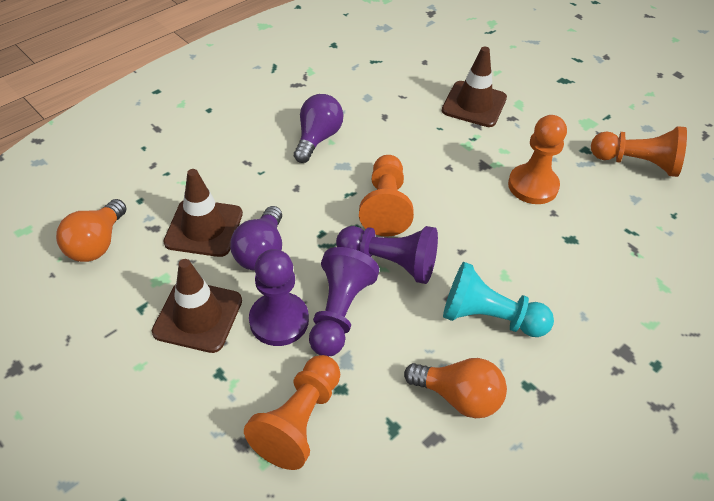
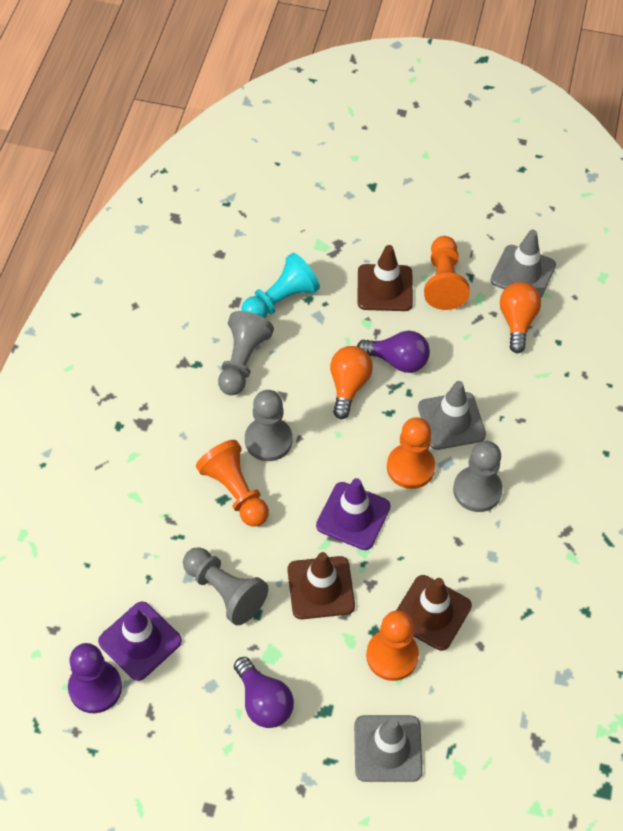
grey pawn: none = 0 -> [183,547,268,625] [218,311,274,395] [245,390,292,461] [453,441,503,512] = 4
grey traffic cone: none = 0 -> [354,715,423,782] [418,381,486,450] [490,229,556,298] = 3
purple pawn: [249,249,309,346] [309,247,379,356] [336,226,438,284] = 3 -> [68,643,122,713] = 1
purple traffic cone: none = 0 -> [98,602,182,681] [316,478,391,550] = 2

